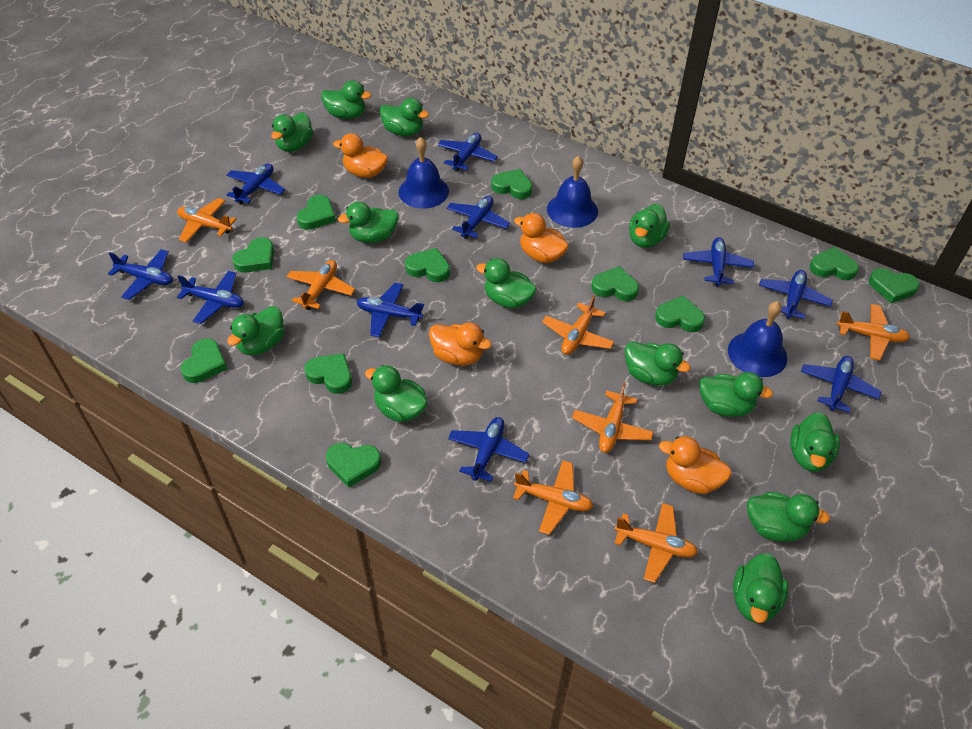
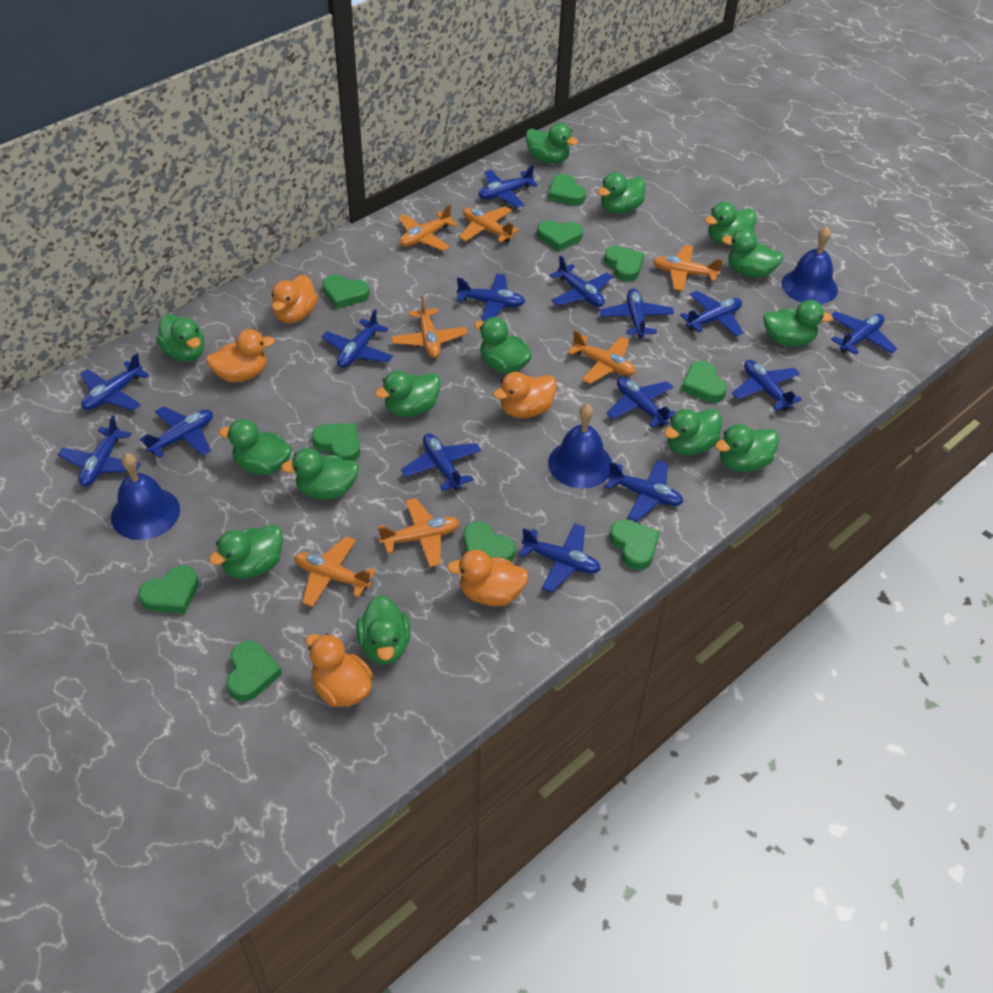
blue plane: [108,249,173,300] [177,271,244,324] [226,163,285,204] [357,283,424,337] [438,133,498,172] [446,196,510,239] [448,417,530,482] [683,237,754,287] [759,270,833,319] [801,356,881,412] = 10 -> [58,415,141,486] [80,353,149,411] [140,406,213,458] [322,309,393,368] [401,433,481,491] [457,274,525,321] [478,165,538,208] [519,524,601,592] [550,256,613,307] [599,288,674,339] [605,460,683,522] [606,377,676,428] [680,291,744,337] [732,360,802,411] [831,311,898,355] = 15
green duck: [227,306,284,355] [271,112,313,152] [321,80,371,119] [338,201,398,243] [365,365,428,422] [380,98,429,136] [476,258,537,308] [625,341,691,386] [629,204,670,248] [699,372,773,417] [733,553,789,623] [747,492,830,542] [790,412,840,472] = 13 -> [156,314,204,362] [209,524,283,579] [219,419,292,475] [281,448,359,499] [356,595,410,665] [375,371,441,417] [474,317,532,374] [526,123,578,164] [598,172,646,214] [664,409,722,455] [705,202,757,245] [715,424,779,472] [722,228,784,278] [763,300,833,347] = 14
green heart: [180,338,227,383] [232,237,274,273] [297,195,336,230] [304,353,352,394] [326,443,381,487] [405,248,450,282] [491,169,532,199] [591,266,639,301] [655,296,705,332] [810,247,859,280] [869,268,920,303] = 11 -> [138,566,199,614] [227,641,282,702] [312,423,360,461] [323,275,370,309] [464,522,515,562] [537,220,583,252] [548,174,586,206] [604,246,645,282] [609,519,660,570] [681,361,727,403] = 10
orange duck: [333,133,388,178] [429,323,492,366] [514,213,569,263] [659,436,732,494] = 4 -> [206,329,275,382] [272,275,318,323] [306,634,373,707] [447,550,529,606] [493,372,557,418] = 5

